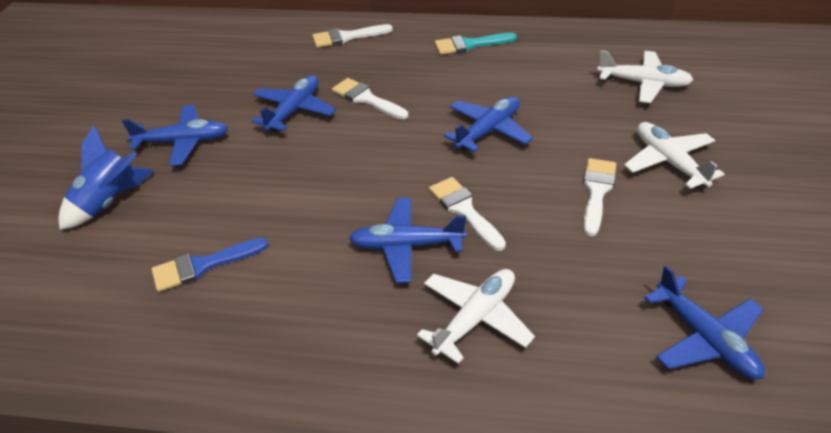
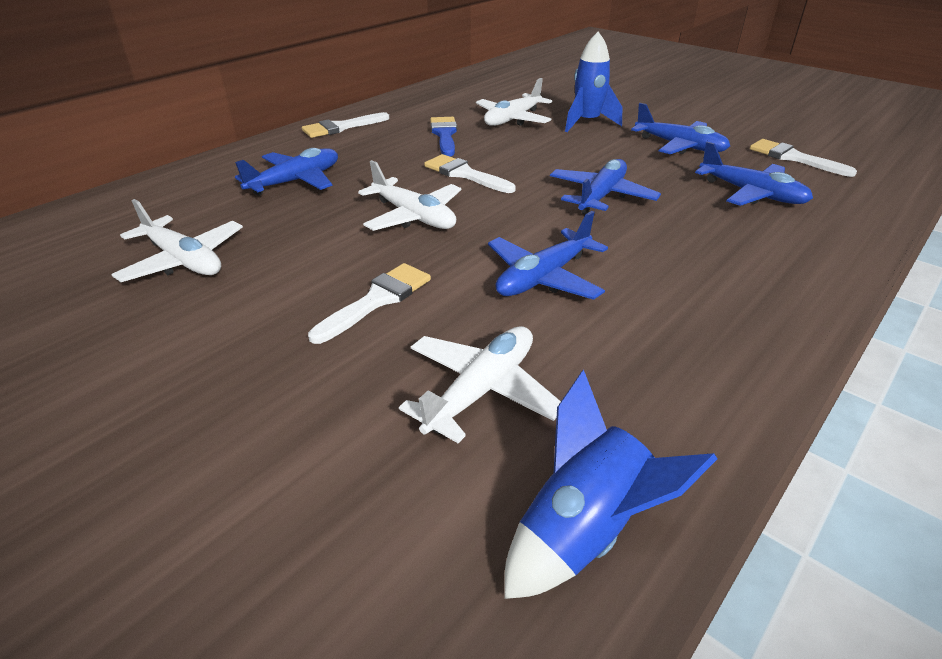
blue rocket: [58,125,154,230] = 1 -> [504,370,717,599] [565,32,622,132] = 2
turquoise brush: [435,33,517,55] = 1 -> none = 0
white plane: [417,269,535,364] [597,50,693,103] [624,122,724,189] = 3 -> [111,199,243,282] [358,160,461,231] [399,326,561,443] [476,78,552,126] = 4

